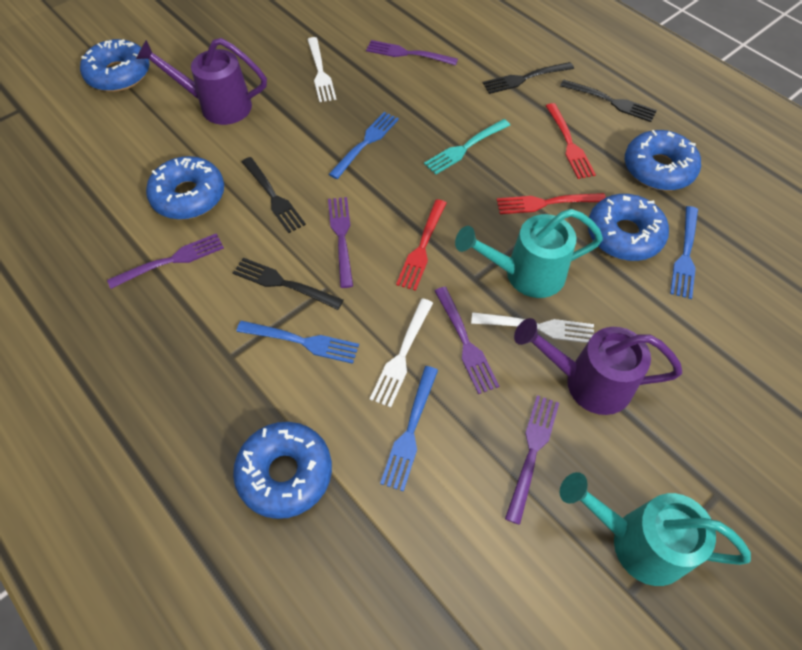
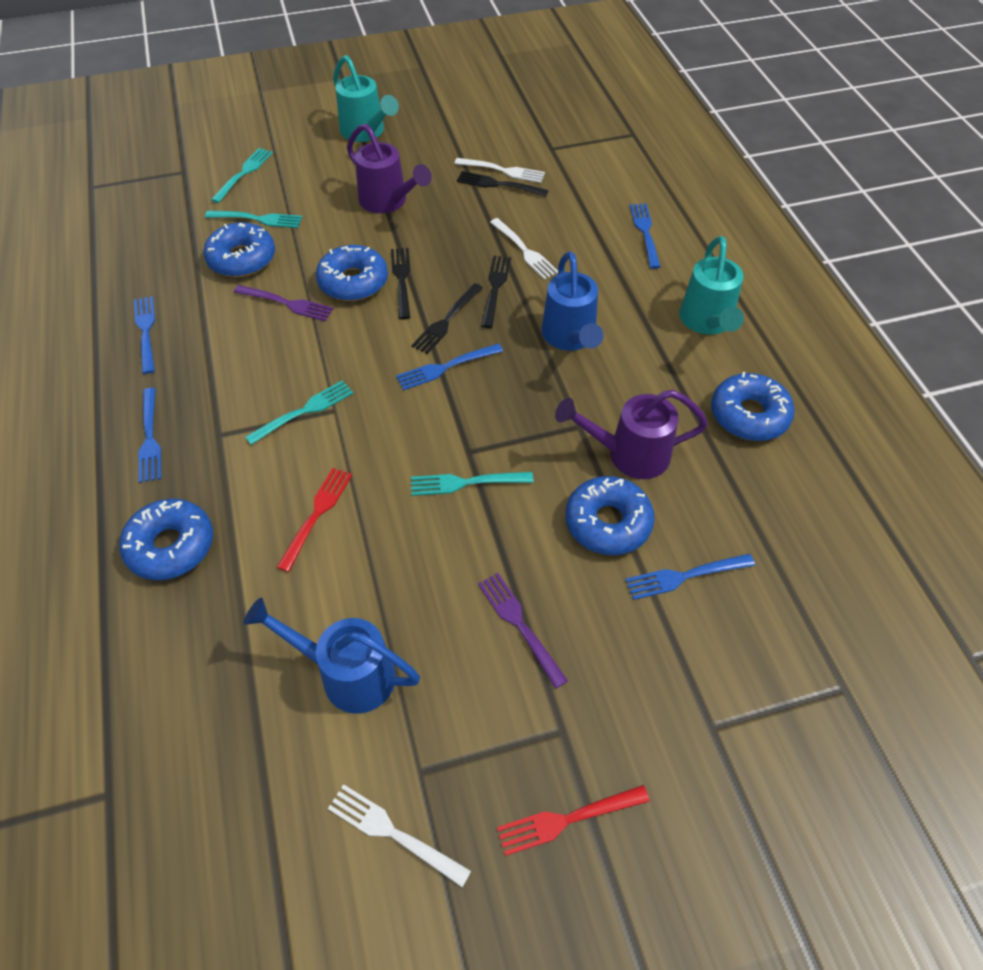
blue fork: [236,321,359,364] [329,112,399,179] [380,366,438,492] [670,206,698,299] = 4 -> [134,296,155,374] [139,388,161,483] [396,343,503,390] [625,554,755,600] [630,203,661,269] = 5
blue watering can: none = 0 -> [243,597,420,714] [541,251,604,351] = 2
purple fork: [107,233,224,289] [328,197,353,288] [366,40,458,66] [435,287,499,394] [505,395,559,525] = 5 -> [234,285,334,321] [478,573,568,689] = 2
red fork: [396,199,446,291] [497,193,606,214] [546,103,596,179] = 3 -> [277,468,352,572] [497,785,650,856] = 2
turquoise fork: [424,119,510,175] = 1 -> [205,210,302,228] [211,148,273,203] [245,380,353,445] [411,472,533,496] = 4

